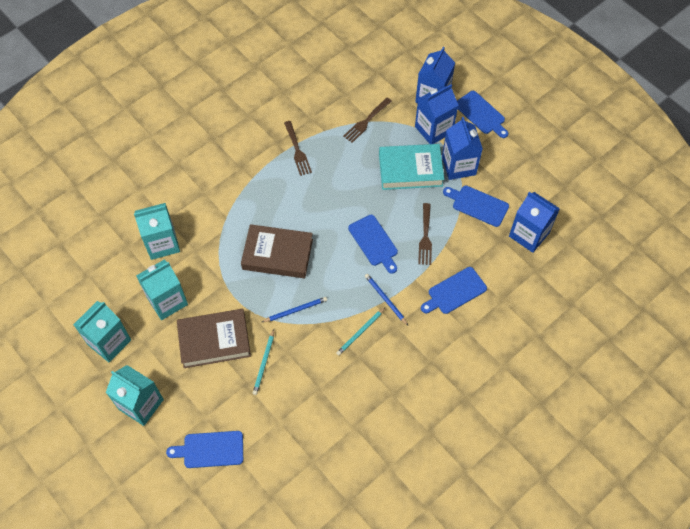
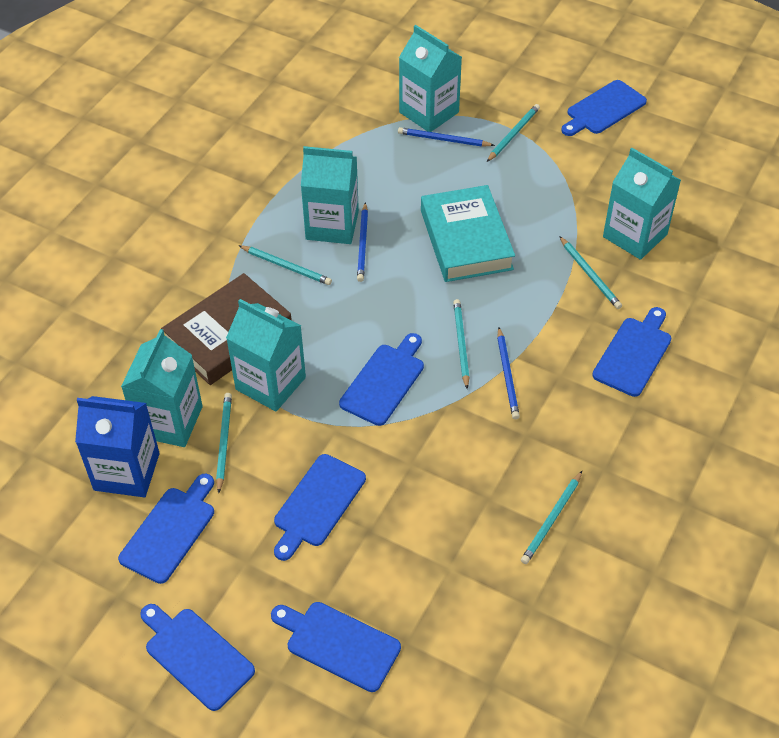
blue carton: [415,47,455,103] [415,84,458,144] [442,117,483,180] [509,192,560,253] = 4 -> [75,396,160,497] = 1
blue cutting board: [166,431,243,468] [348,215,398,274] [421,267,487,314] [443,186,509,227] [457,91,508,138] = 5 -> [118,474,214,584] [140,604,255,711] [271,602,401,692] [274,454,366,561] [339,333,424,426] [561,80,647,136] [592,307,671,397] = 7
blue pencil: [262,297,327,322] [365,274,408,325] = 2 -> [357,202,368,282] [398,127,495,147] [497,327,520,419] = 3
brown book: [177,309,251,368] [241,224,313,278] = 2 -> [161,273,292,385] = 1
brown fork: [284,121,312,176] [343,98,392,143] [418,203,432,265] = 3 -> none = 0
turquoise carton: [73,301,131,362] [106,365,164,426] [134,203,180,260] [136,259,188,320] = 4 -> [121,329,203,447] [226,299,306,411] [301,146,359,244] [399,25,462,132] [603,148,681,260] = 5
turquoise pencil: [253,329,274,395] [336,307,386,356] = 2 -> [216,393,232,494] [238,245,332,285] [453,299,470,389] [487,104,540,162] [521,471,582,564] [559,236,622,309] = 6

